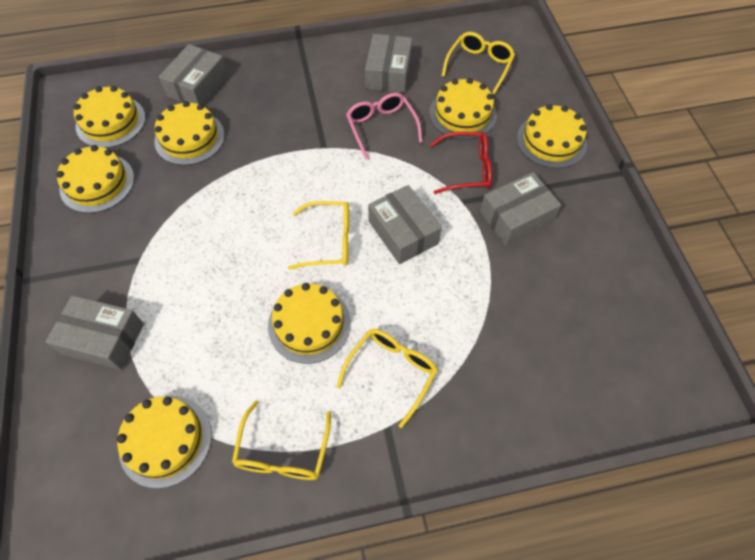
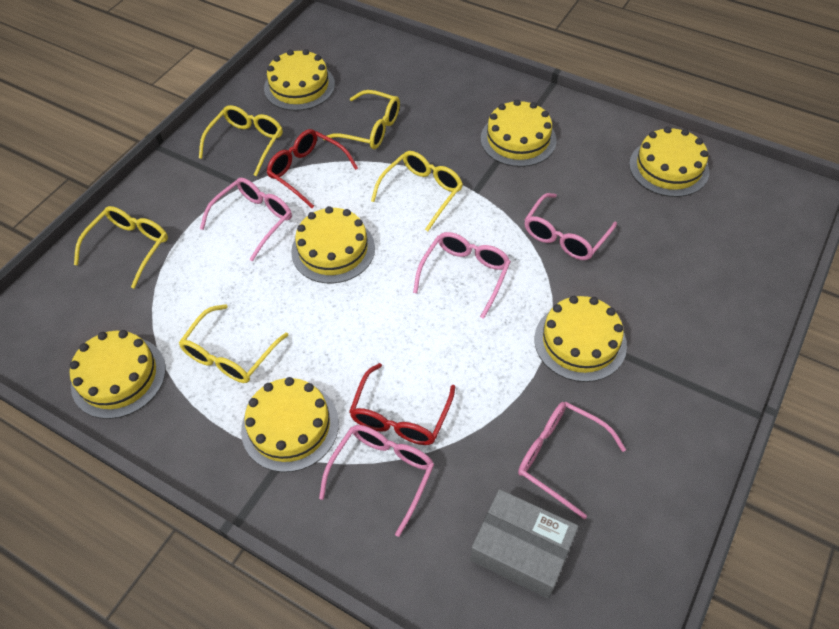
grey box: [45,295,144,370] [159,44,228,105] [365,34,412,93] [368,185,442,264] [480,172,561,245] = 5 -> [470,489,578,599] = 1
pink glasses: [346,93,423,160] = 1 -> [200,178,292,261] [319,425,434,537] [413,232,511,319] [518,402,626,519] [524,193,617,260] = 5
red glasses: [430,132,492,194] = 1 -> [267,129,358,208] [349,363,455,445] = 2
yellow glasses: [232,401,331,480] [288,201,349,270] [337,329,438,428] [442,32,515,95] = 4 -> [74,206,168,289] [179,304,288,383] [199,105,283,176] [323,90,400,149] [371,151,463,231] = 5

